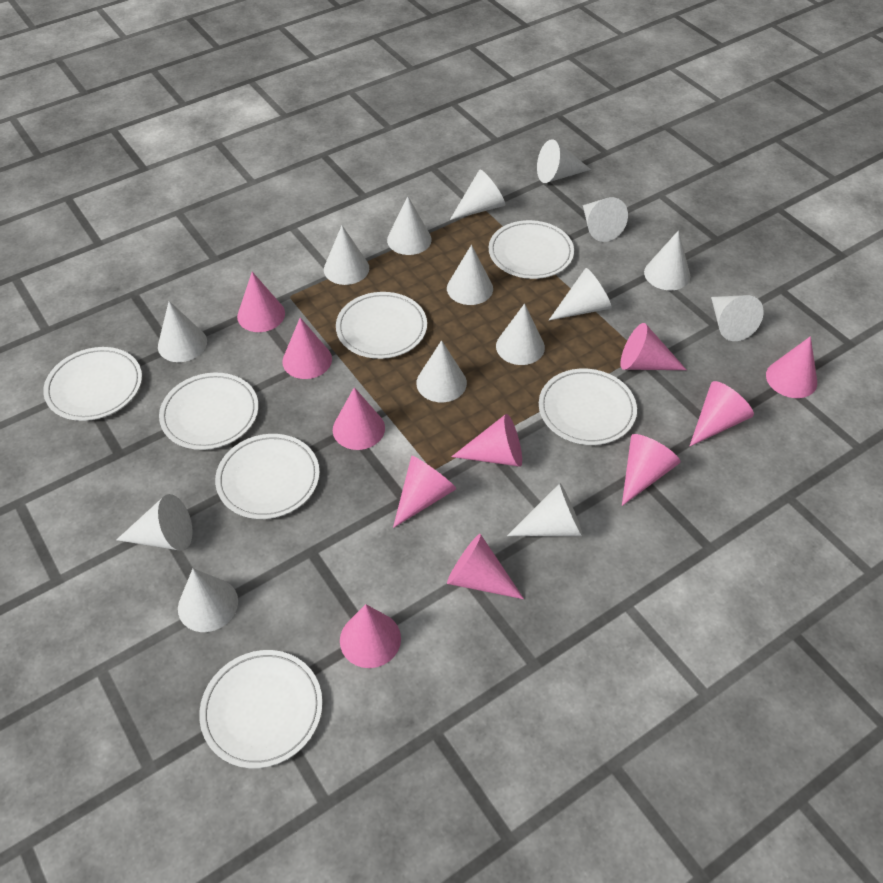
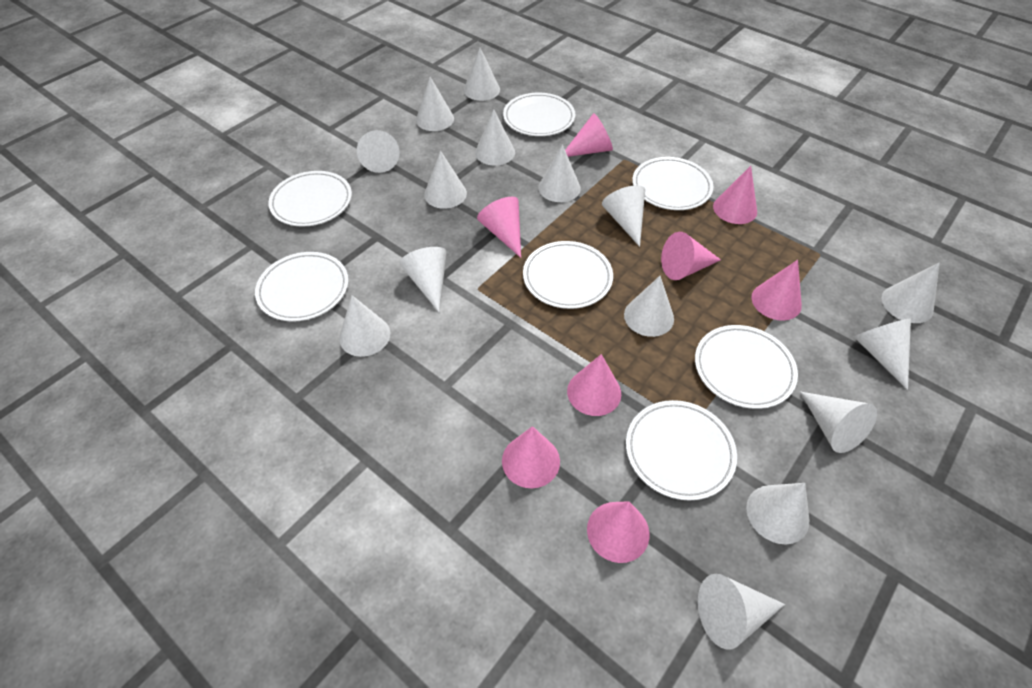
pink cone: [237,272,285,332] [282,318,332,379] [333,387,385,450] [340,604,401,668] [393,456,456,528] [447,534,524,599] [451,414,522,467] [620,323,687,370] [622,434,680,506] [689,381,754,447] [766,336,817,398] = 11 -> [477,197,521,258] [502,426,560,488] [565,113,613,157] [567,354,621,416] [587,501,650,563] [661,232,721,280] [713,166,757,224] [751,260,802,321] = 8

